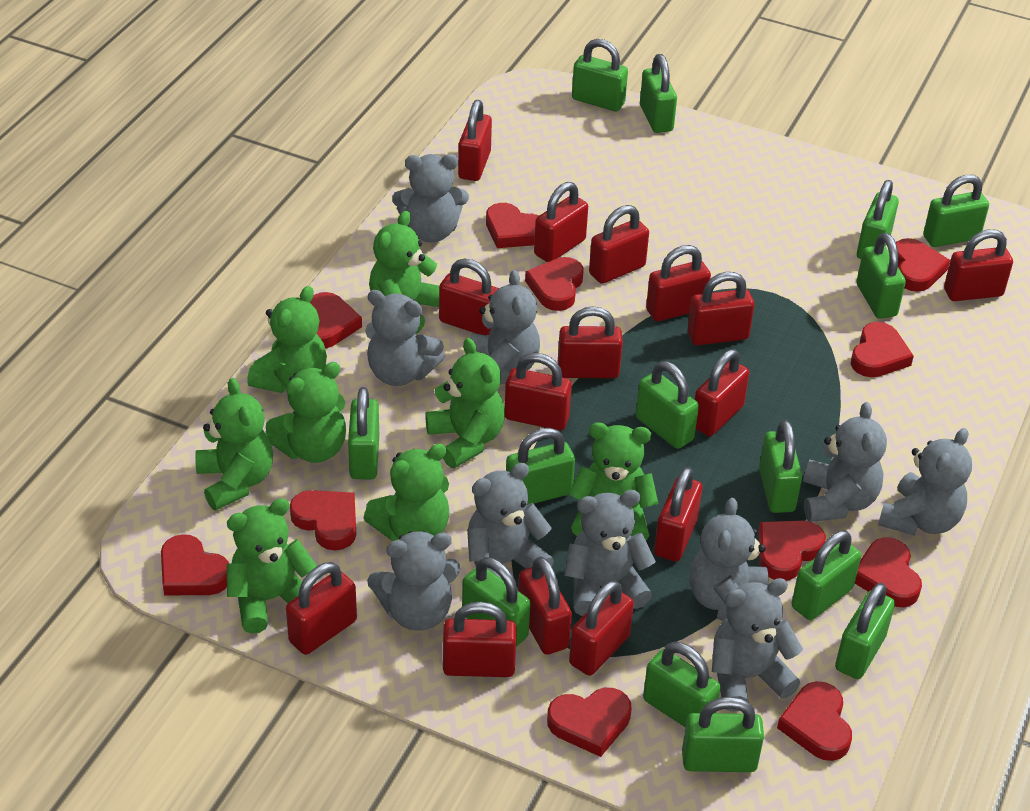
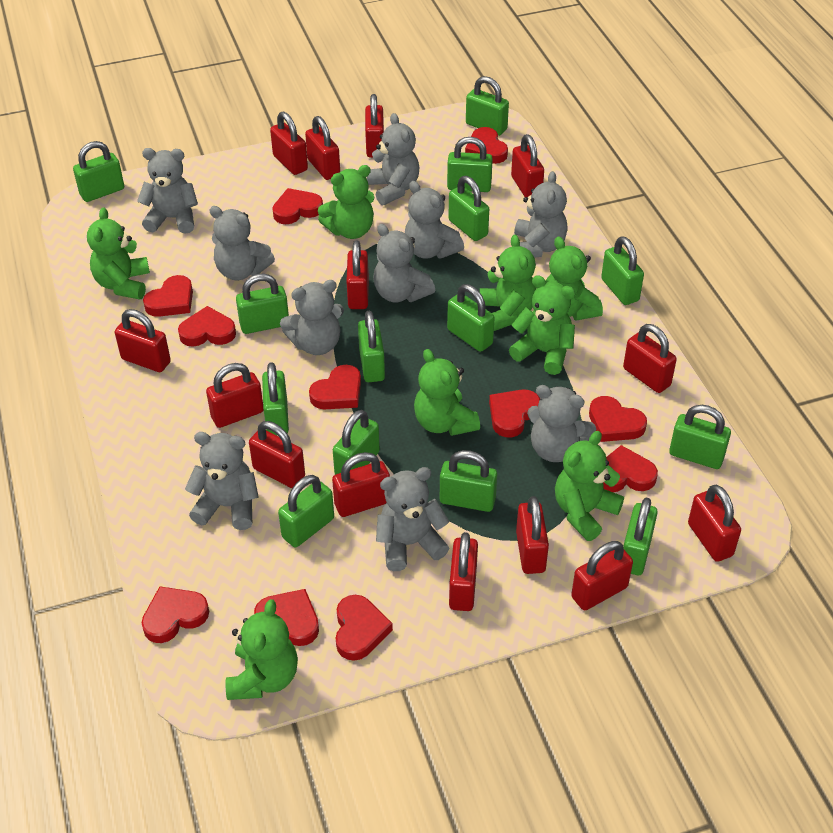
red padlock: [286,562,357,655] [439,259,499,335] [443,602,517,677] [458,100,492,181] [505,353,572,431] [518,556,572,655] [534,182,588,262] [558,306,623,378] [569,580,634,676] [589,205,649,284] [646,245,711,321] [654,467,702,562] [688,272,754,345] [695,349,749,436] [944,229,1013,301] = 15 -> [115,309,171,372] [206,363,263,428] [249,421,305,488] [270,112,308,175] [305,116,340,180] [332,452,390,517] [346,240,369,309] [365,94,384,158] [449,532,478,611] [511,134,544,197] [516,496,549,574] [571,541,633,610] [623,324,677,393] [688,485,741,562] = 14

